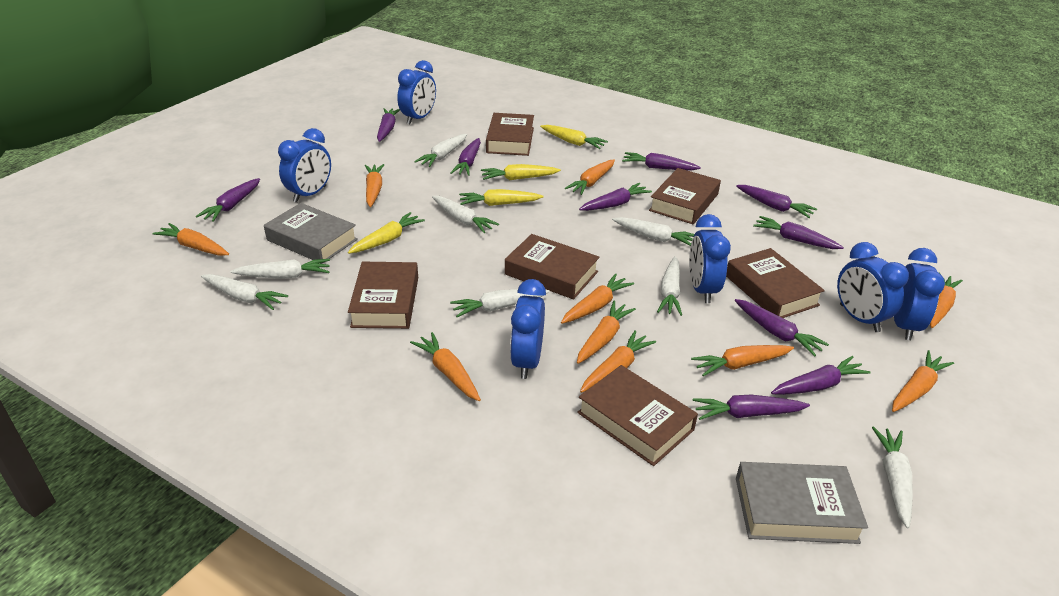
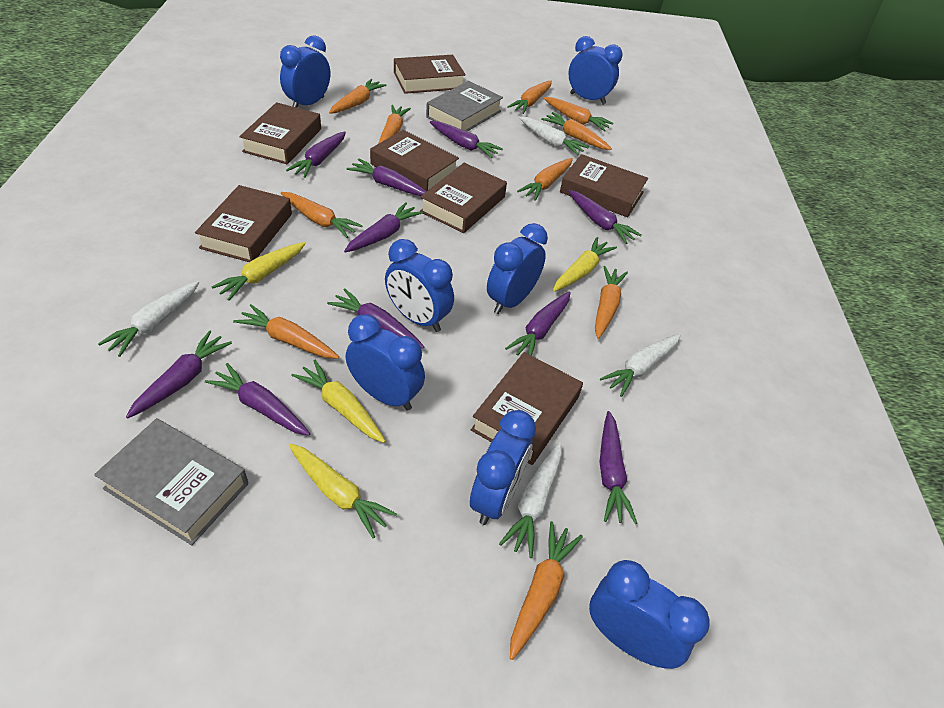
blue clock: [278,128,331,203] [397,60,436,124] [510,279,546,379] [689,214,731,303] [837,242,909,332] [894,248,945,340] = 6 -> [280,35,330,108] [346,314,425,411] [385,239,454,332] [470,410,536,525] [487,223,548,314] [568,36,623,105] [589,560,710,669] = 7
brown book: [348,262,418,329] [486,113,534,156] [505,234,600,299] [577,365,698,466] [649,168,721,224] [726,248,825,318] = 6 -> [195,185,292,262] [239,102,321,164] [370,130,459,191] [394,55,466,94] [420,163,507,233] [471,352,583,465] [560,154,648,217] = 7
white carrot: [201,274,288,310] [231,259,330,279] [414,134,467,167] [432,196,499,233] [450,289,549,317] [612,217,695,246] [657,256,682,316] [872,427,912,528] = 8 -> [98,281,199,357] [499,442,562,558] [519,117,589,156] [600,334,681,397] = 4

